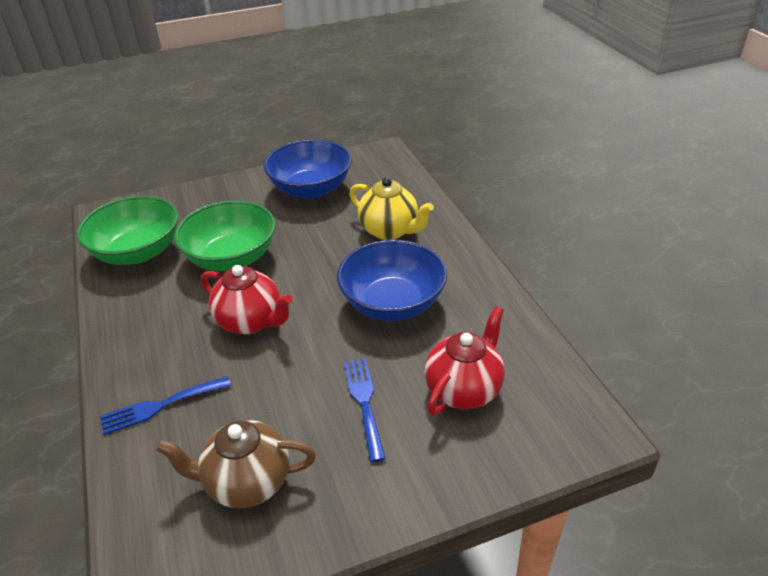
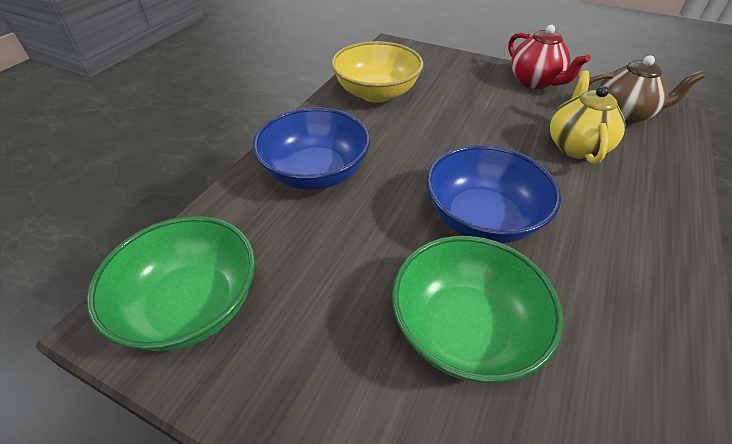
blue fork: [100,376,231,435] [344,358,386,462] = 2 -> none = 0
red teapot: [201,265,292,335] [424,306,505,415] = 2 -> [508,25,590,89] = 1
yellow bowl: none = 0 -> [331,41,423,102] = 1

